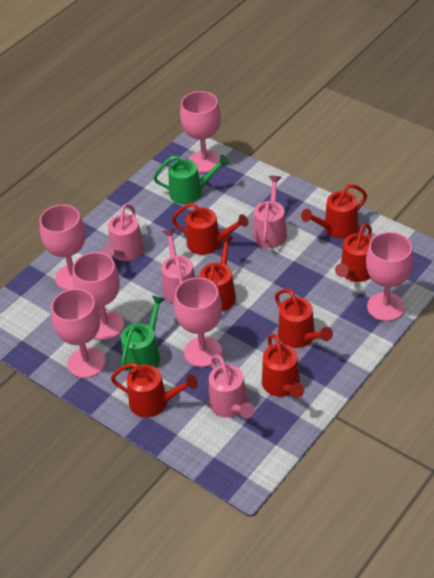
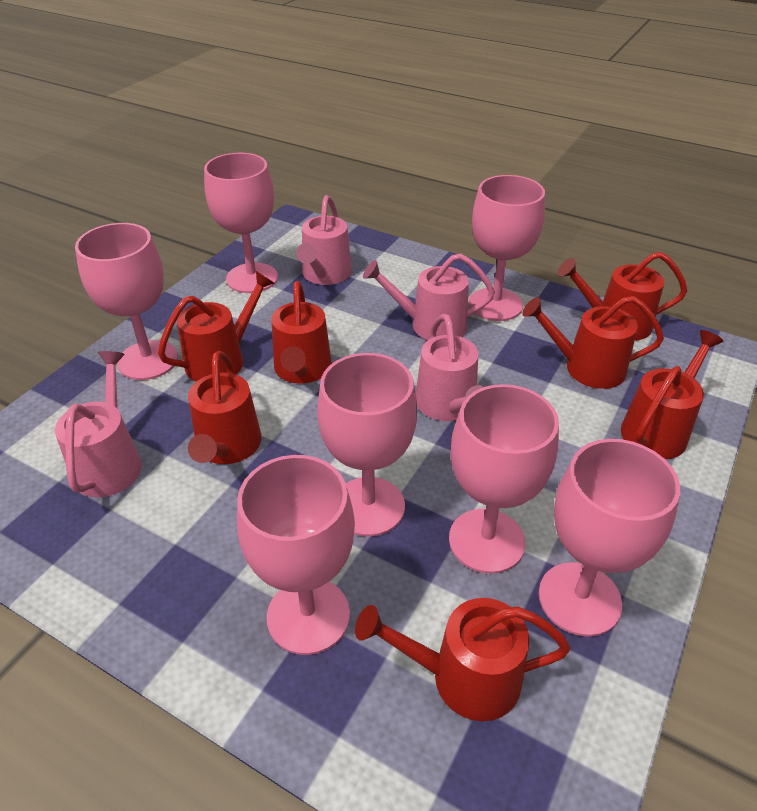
green watering can: [121,295,165,372] [153,155,229,204] = 2 -> none = 0
pink goblet: [39,204,85,290] [51,289,105,378] [72,252,124,340] [174,277,222,367] [180,91,221,173] [366,232,413,321] = 6 -> [75,223,178,380] [204,153,278,293] [237,455,355,655] [317,353,417,536] [449,384,559,574] [469,175,545,321] [539,439,680,637] = 7

